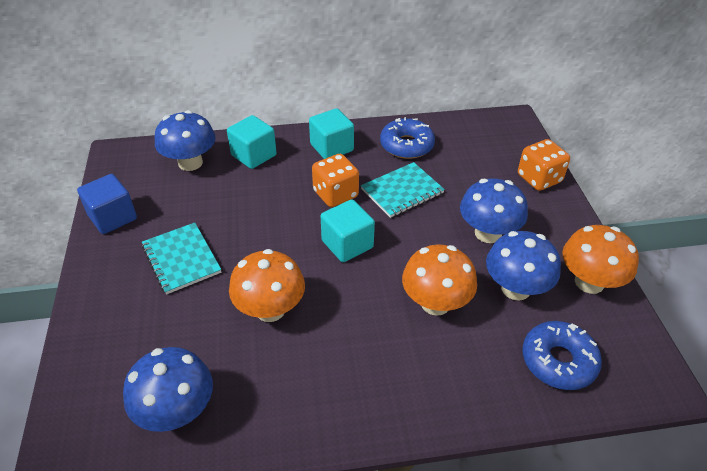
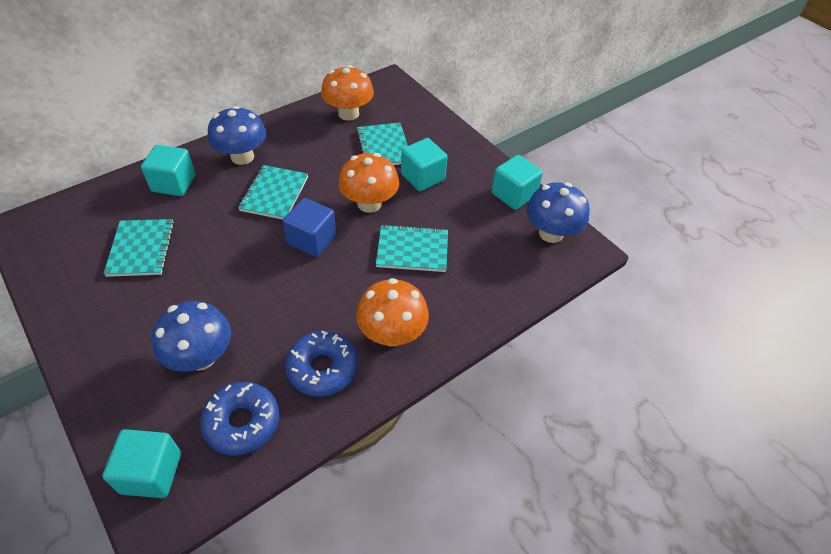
blue mushroom: [123,347,213,432] [155,110,216,171] [460,178,528,243] [486,231,561,300] = 4 -> [152,301,231,372] [208,106,266,165] [526,182,589,243] = 3
orange dice: [312,154,359,207] [518,139,570,191] = 2 -> none = 0
turquoise cube: [227,115,277,169] [309,108,354,159] [321,199,375,262] = 3 -> [102,429,181,498] [141,145,196,196] [401,138,448,191] [492,155,543,210] = 4
turquoise notebook: [142,223,221,295] [361,162,445,218] = 2 -> [103,219,174,277] [238,165,308,220] [356,123,408,165] [376,224,448,272] = 4

